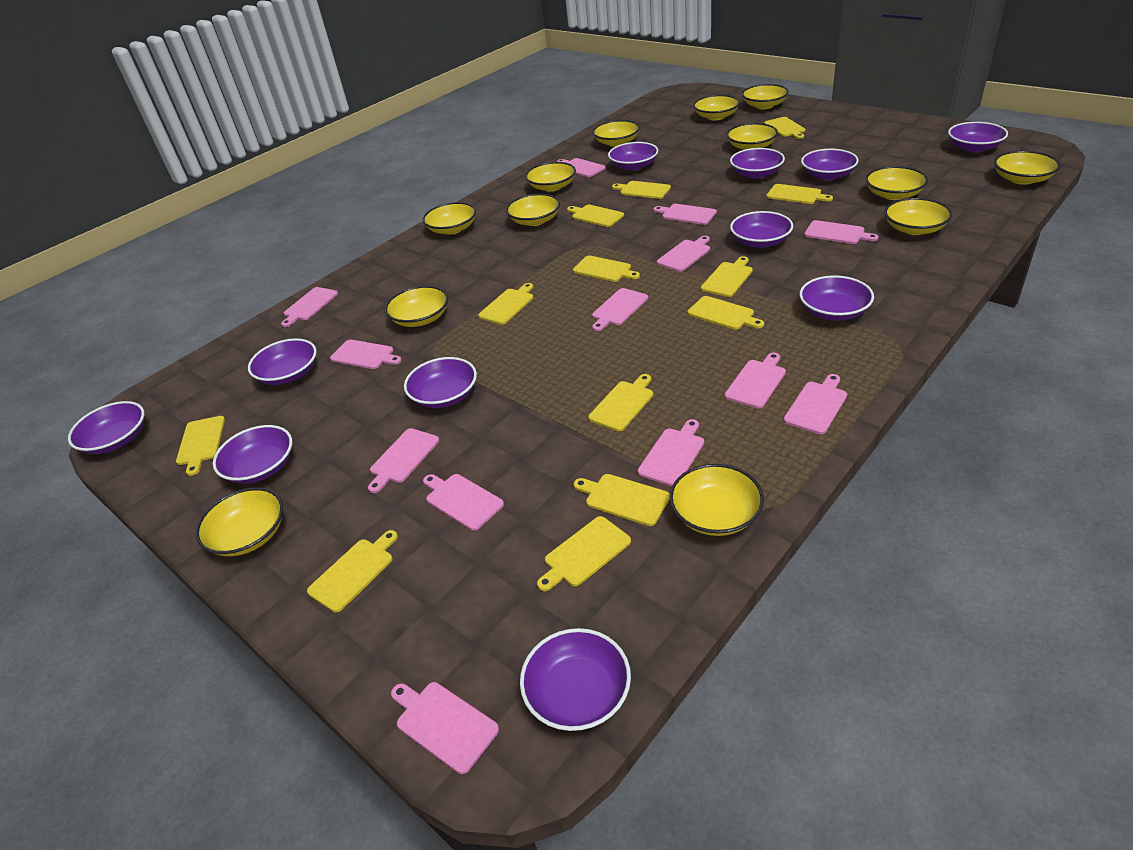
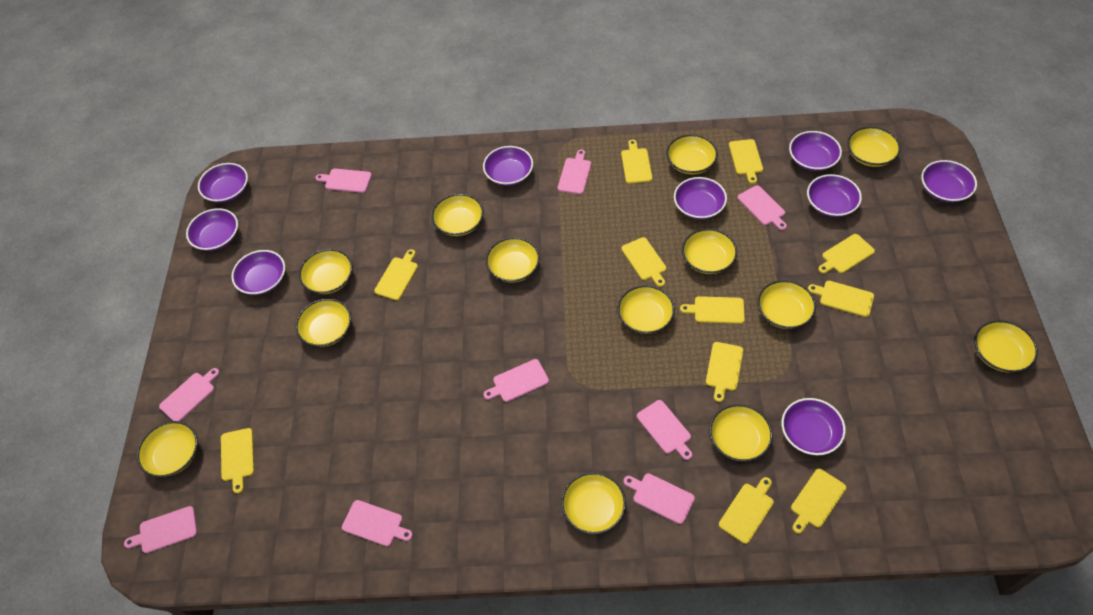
pink cutting board: [281,287,338,327] [330,340,402,369] [368,428,439,493] [391,682,499,774] [423,474,504,531] [557,158,606,177] [592,288,648,331] [638,419,704,486] [653,204,717,225] [657,236,710,272] [725,352,786,408] [784,374,847,434] [804,220,878,244] = 13 -> [124,506,197,553] [159,368,219,421] [316,169,372,193] [342,500,413,546] [483,359,549,402] [558,150,591,194] [624,473,695,524] [637,400,692,460] [737,185,787,230] = 9
purple bowl: [68,401,145,454] [213,425,292,484] [248,338,317,385] [404,357,477,408] [520,628,631,731] [608,142,658,171] [730,148,785,179] [730,211,793,248] [800,275,874,321] [801,149,859,180] [948,122,1008,152] = 11 -> [186,208,238,251] [198,163,248,203] [231,250,285,295] [483,146,533,186] [674,177,727,219] [782,398,846,455] [789,131,842,171] [807,174,862,217] [921,160,977,203] = 9
yellow cutting board: [176,416,225,476] [307,530,398,612] [478,283,533,325] [537,516,631,591] [567,205,624,227] [573,256,640,282] [573,474,670,526] [588,374,653,431] [612,181,671,199] [688,296,764,330] [701,256,753,297] [764,117,805,139] [766,184,833,204] = 13 -> [221,428,254,493] [374,249,418,300] [621,140,652,184] [621,237,666,287] [680,296,745,324] [706,342,743,402] [719,477,774,544] [729,139,763,184] [791,469,846,534] [808,281,874,317] [818,234,875,274] = 11

